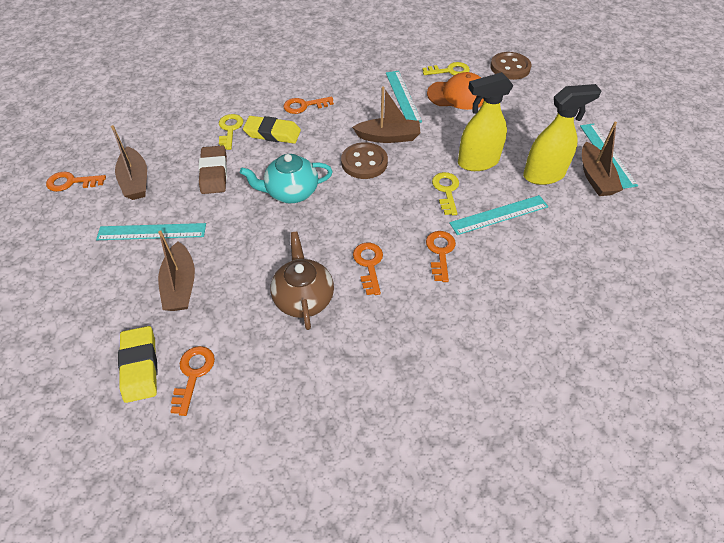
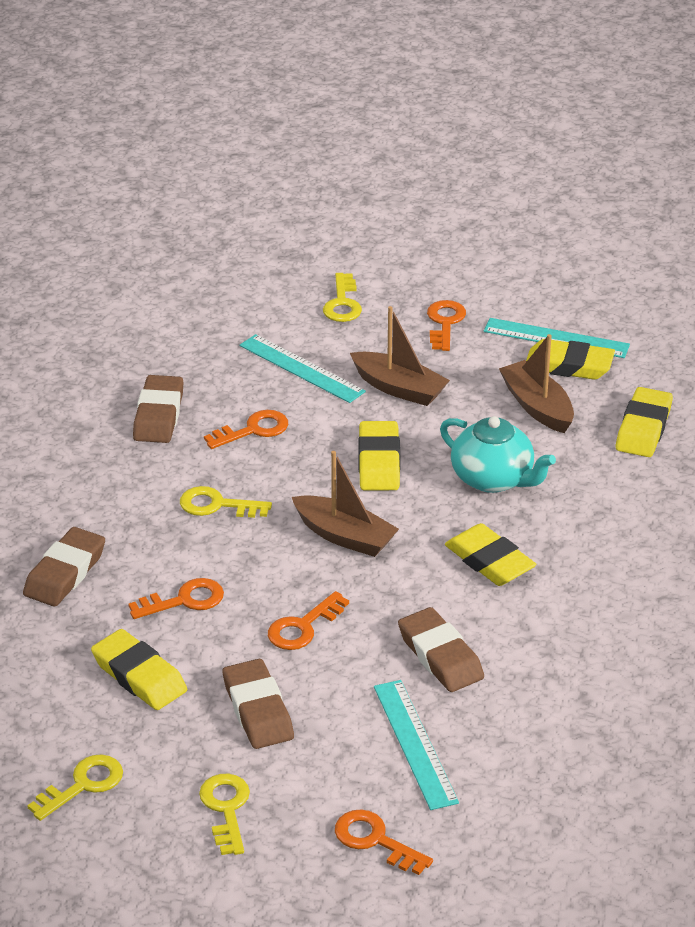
brown boat: [111,125,147,200] [158,230,195,311] [352,86,420,143] [582,122,623,196] = 4 -> [292,451,399,557] [350,306,450,406] [499,334,574,433] = 3
brown button: [341,142,388,179] [490,52,532,80] = 2 -> none = 0
brown eraser: [199,146,227,194] = 1 -> [23,527,105,607] [133,375,184,443] [223,659,294,749] [398,607,484,692] = 4
brown teapot: [270,232,334,330] = 1 -> none = 0
orange cap: [427,72,484,110] = 1 -> none = 0
turquoise ruler: [96,223,206,240] [386,71,422,123] [449,195,549,235] [580,123,638,189] = 4 -> [239,334,366,403] [374,680,459,810] [484,318,630,358] = 3
yellow eraser: [118,326,158,403] [243,116,301,144] = 2 -> [91,629,187,710] [358,421,400,490] [445,523,536,586] [526,339,615,380] [616,387,673,457] = 5
yellow key: [219,114,243,150] [422,62,470,75] [432,172,459,215] = 3 -> [27,754,123,821] [180,486,272,518] [199,774,250,855] [323,273,362,322] = 4
yellow spray bottle: [458,72,513,171] [523,84,601,185] = 2 -> none = 0

